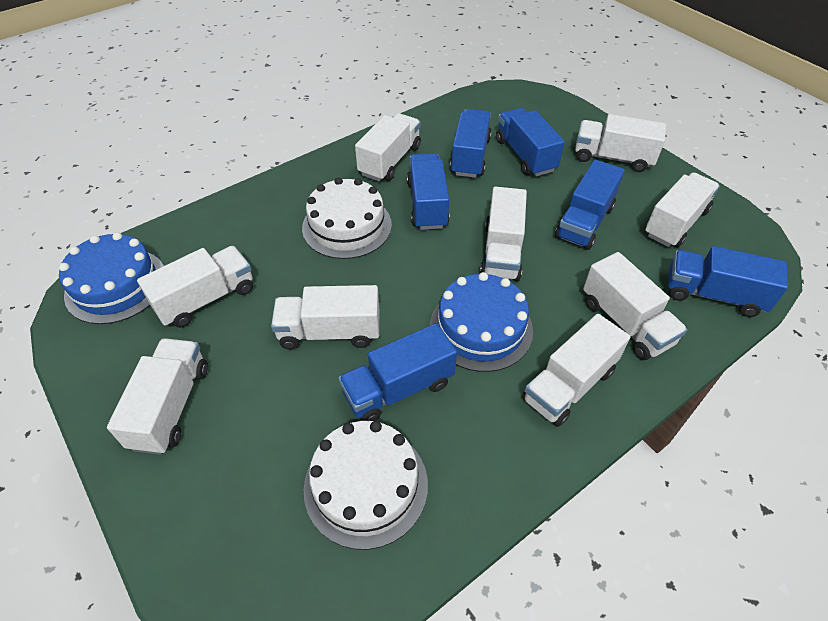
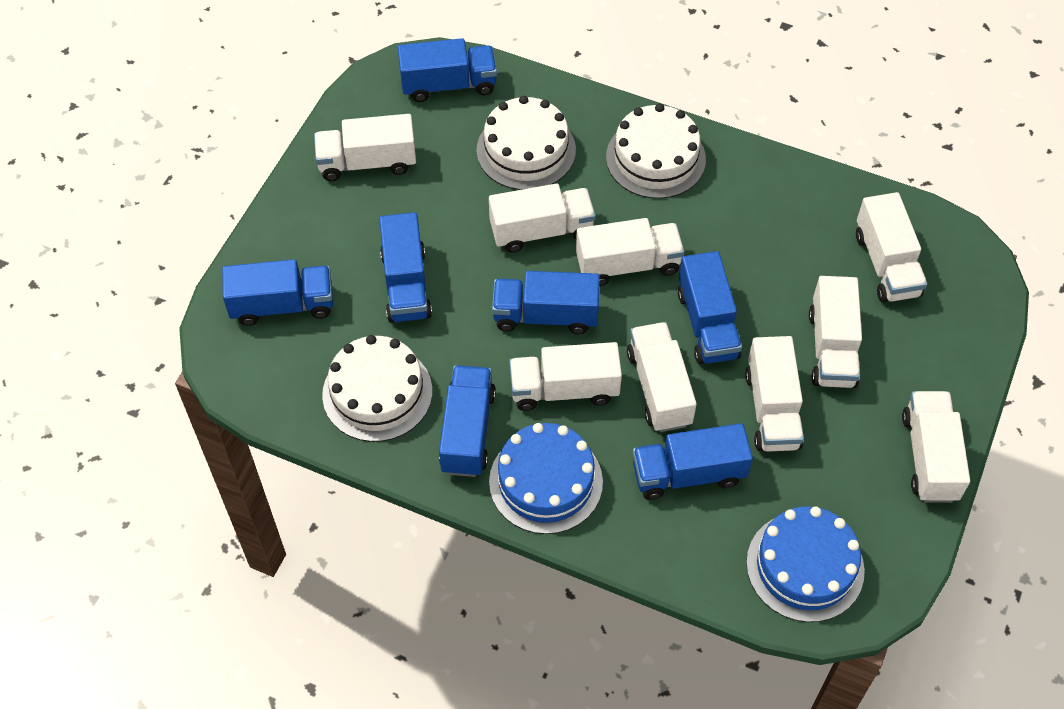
blue truck: [339,323,457,421] [407,153,450,230] [450,109,492,178] [496,108,565,176] [555,160,625,250] [668,246,789,317] = 6 -> [222,259,333,326] [379,212,432,323] [397,38,497,102] [439,365,496,477] [492,271,600,335] [633,423,753,500] [678,251,742,365] = 7
white cake: [302,177,392,259] [304,421,428,550] = 2 -> [322,335,432,442] [476,96,576,190] [606,104,706,199] = 3

